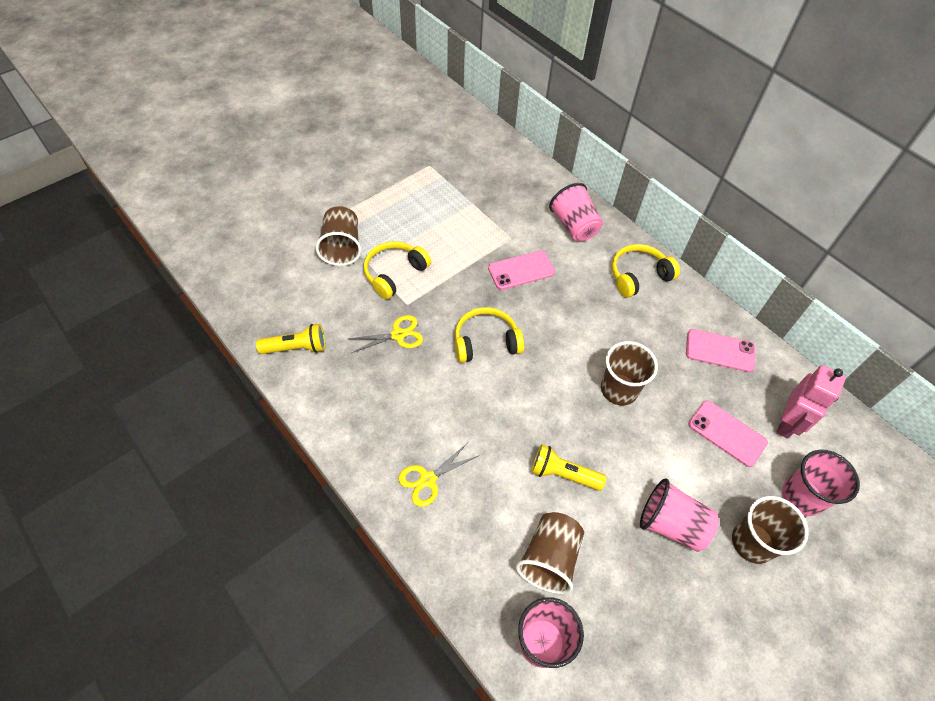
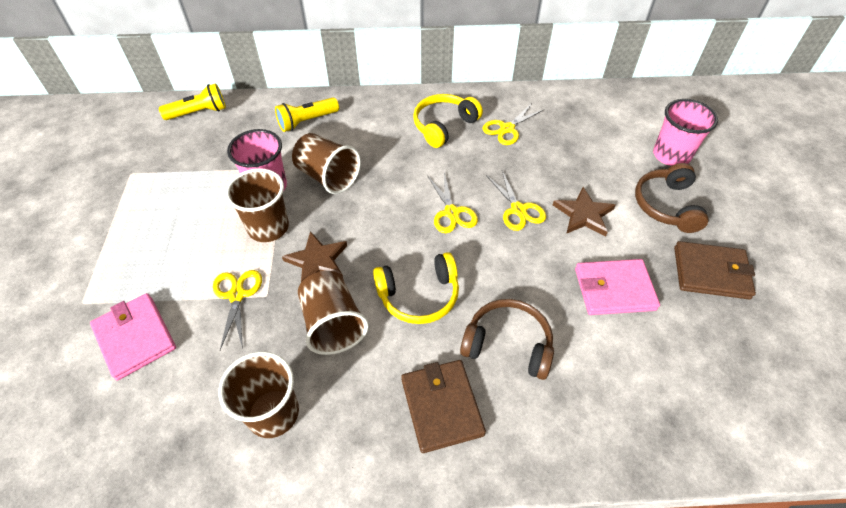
brown headphones: none = 0 -> [460,299,554,380] [635,163,709,233] = 2
brown star: none = 0 -> [282,231,347,282] [553,187,616,237] = 2
brown wallet: none = 0 -> [401,360,486,453] [674,241,756,299] = 2
pink cup: [518,597,584,668] [549,183,603,241] [640,478,719,552] [782,449,860,516] = 4 -> [227,129,287,191] [653,99,718,166] = 2
pink phone: [488,250,555,290] [686,329,755,372] [688,401,768,467] = 3 -> none = 0
pink robot: [776,365,846,439] = 1 -> none = 0
pink wallet: none = 0 -> [90,293,176,381] [575,259,660,315] = 2
yellow headphones: [363,241,431,299] [455,307,524,363] [612,244,680,298] = 3 -> [373,252,459,324] [413,94,483,148] = 2
yellow scissors: [348,315,423,353] [398,443,478,507] = 2 -> [213,270,262,350] [427,173,478,233] [483,103,545,145] [486,171,546,231] = 4

